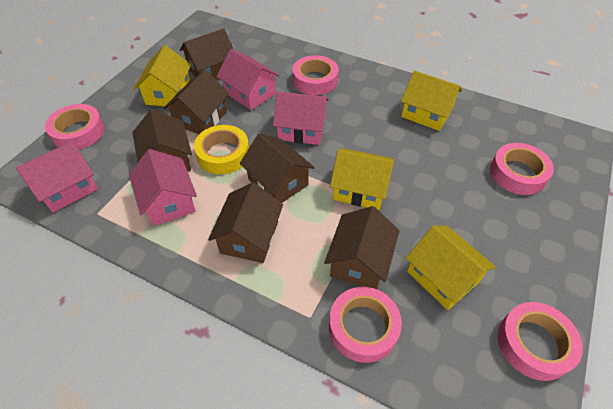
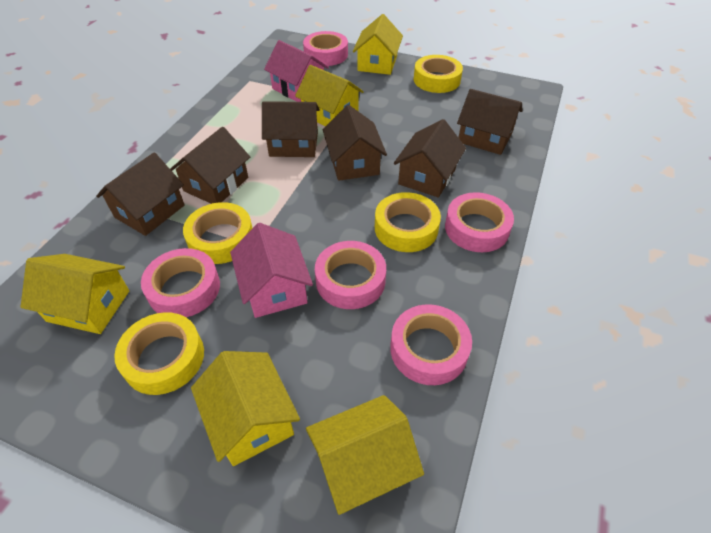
pink house: [16,141,98,212] [129,149,197,226] [217,49,280,110] [273,91,329,145] = 4 -> [230,223,313,318] [264,40,329,102] = 2
yellow house: [134,45,191,106] [330,148,394,210] [401,70,462,131] [406,225,496,310] = 4 -> [21,254,129,334] [191,351,300,466] [295,65,364,126] [306,395,424,515] [353,14,403,75] = 5
yellow tape: [194,125,249,174] = 1 -> [114,312,204,395] [183,202,252,264] [375,192,441,252] [413,55,463,93] = 4

